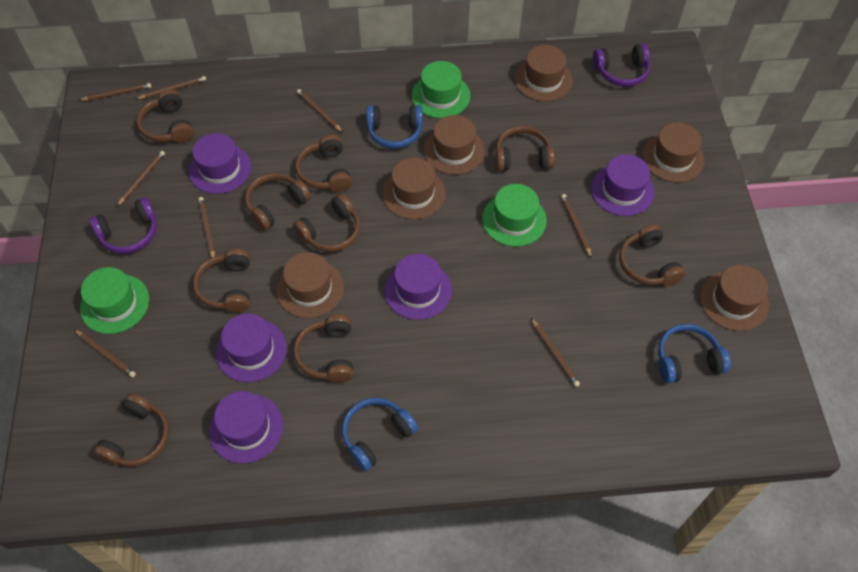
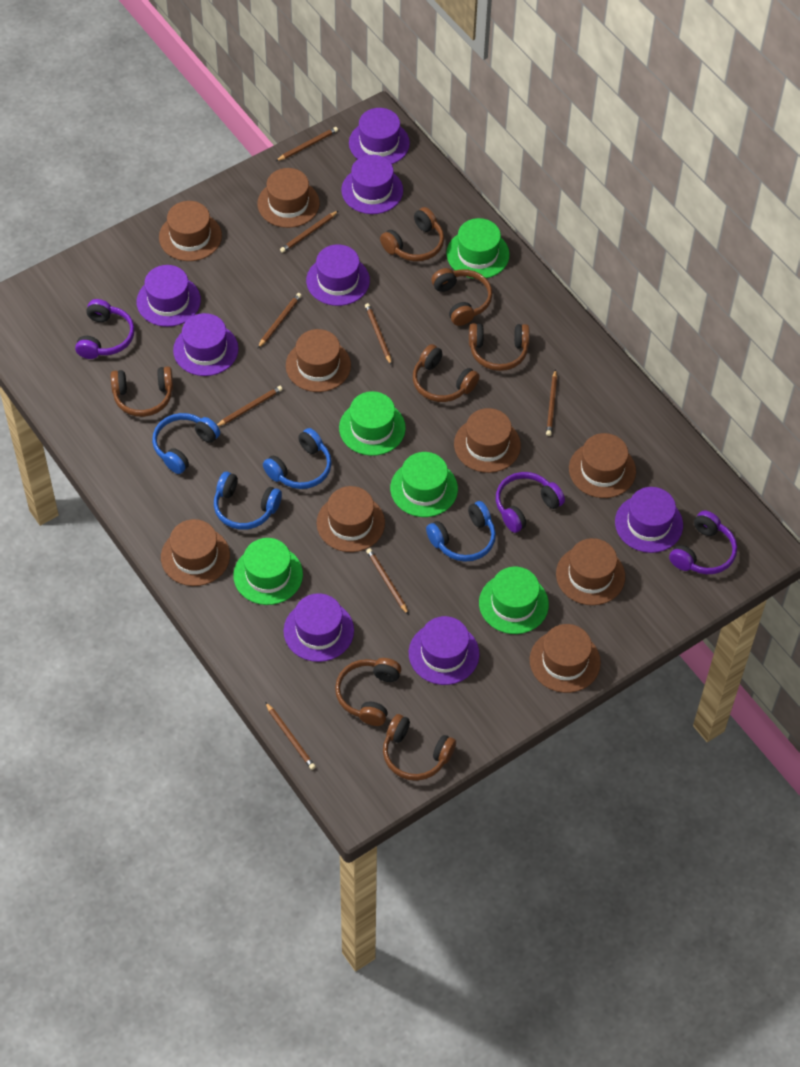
blue headphones: [342,398,418,471] [366,105,423,149] [658,324,731,384] = 3 -> [152,413,220,474] [214,472,282,530] [263,428,332,489] [426,501,496,562] = 4
brown hat: [276,252,344,318] [382,158,446,219] [423,115,485,175] [514,45,573,101] [642,122,704,182] [700,265,769,331] = 6 -> [159,201,222,261] [161,519,230,586] [257,168,320,228] [286,329,351,392] [317,486,385,552] [454,408,521,473] [530,624,601,693] [556,538,625,605] [569,433,636,498] = 9
brown headphones: [93,393,169,467] [137,89,194,143] [193,248,250,313] [245,173,311,230] [293,193,360,252] [294,315,354,383] [295,135,352,192] [495,126,555,171] [619,224,685,286] = 9 -> [111,366,173,417] [335,658,401,726] [380,207,444,262] [383,714,456,781] [413,344,480,402] [431,268,492,326] [469,323,530,371] = 7
green hat: [80,267,149,334] [412,61,470,118] [482,184,547,247] = 3 -> [233,538,303,605] [339,391,406,456] [390,452,458,517] [446,218,510,279] [479,567,549,634] = 5
purple hat: [189,133,251,194] [209,391,283,463] [216,313,287,382] [384,254,452,320] [591,155,655,216] = 5 -> [137,265,201,327] [173,313,239,376] [283,593,354,662] [306,244,370,306] [341,155,403,214] [349,108,410,164] [409,616,479,685] [615,487,683,553] = 8
purple headphones: [90,197,157,254] [593,43,650,87] = 2 -> [75,299,135,359] [496,472,565,533] [669,510,737,574] = 3

